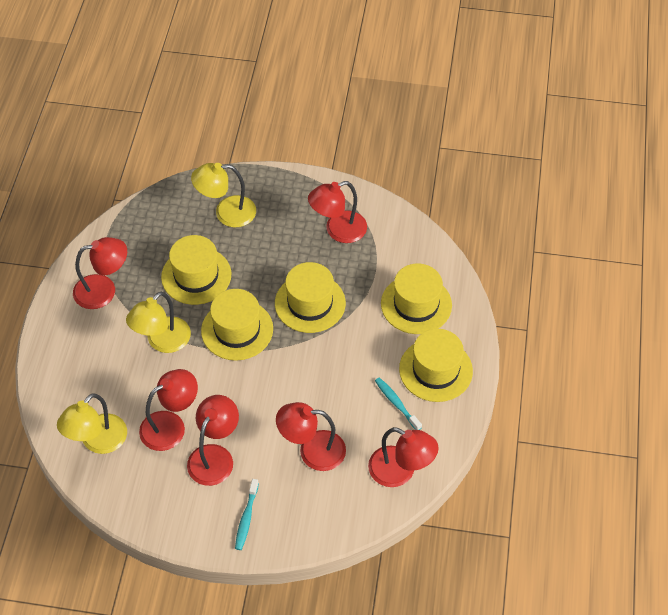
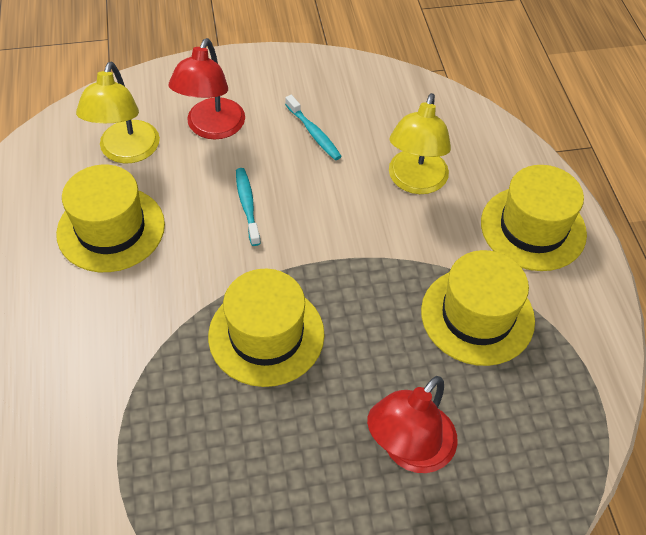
red lamp: [73,237,127,309] [139,369,198,451] [187,395,239,486] [276,402,346,471] [308,181,367,243] [368,427,439,487] = 6 -> [169,38,245,139] [367,376,458,473] = 2
yellow hat: [161,235,231,305] [201,289,273,361] [275,262,346,333] [381,263,452,334] [399,329,473,402] = 5 -> [56,165,165,272] [208,269,324,387] [421,250,535,366] [481,165,587,271] = 4
yellow lamp: [57,393,127,454] [126,292,191,353] [191,163,256,227] = 3 -> [76,62,160,163] [389,93,451,194] = 2

